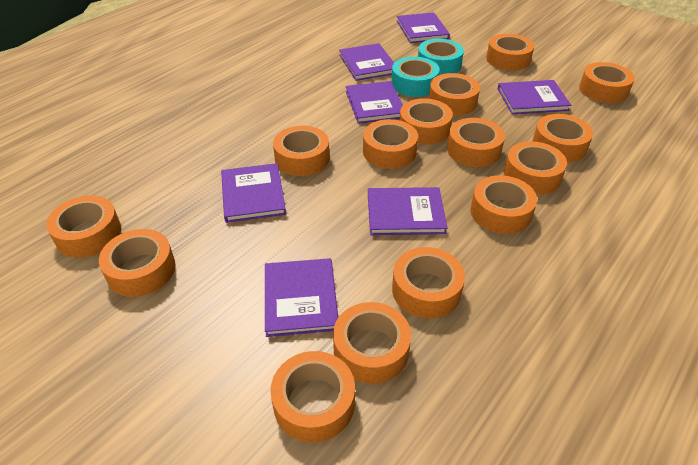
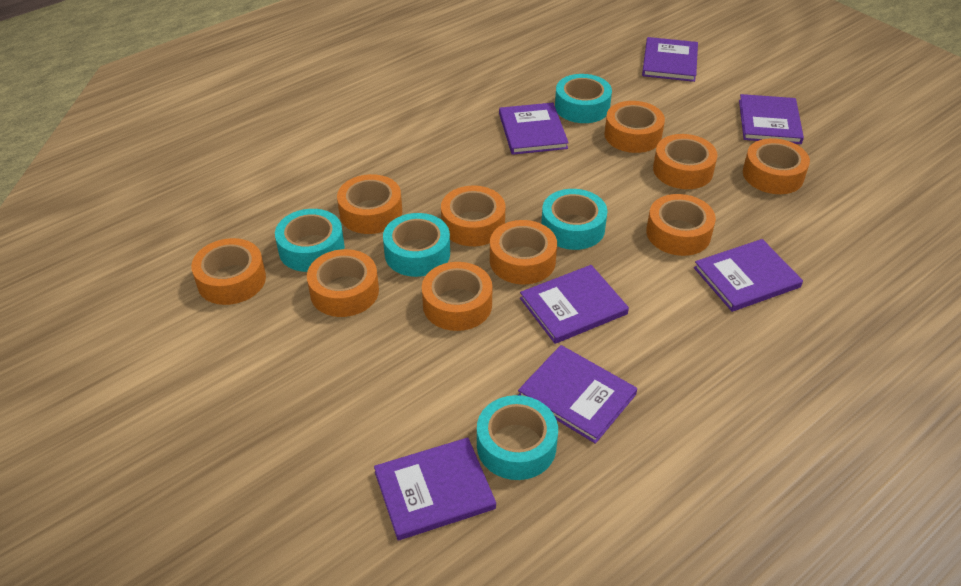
orange tape: [46,196,121,258] [99,229,176,297] [270,351,355,443] [273,126,329,176] [333,302,411,384] [363,119,418,169] [392,247,465,318] [400,98,453,145] [429,73,480,116] [447,118,505,167] [471,175,537,234] [486,34,534,71] [504,141,567,194] [533,114,593,162] [579,62,635,103] = 15 -> [191,238,266,305] [307,249,379,317] [337,174,402,234] [422,262,492,331] [441,186,505,246] [490,220,557,285] [604,101,665,153] [646,194,716,256] [653,134,718,189] [743,138,810,194] = 10
turquoise tape: [391,57,440,97] [418,39,464,75] = 2 -> [275,209,345,272] [383,213,450,277] [477,395,558,480] [541,189,607,250] [555,74,612,123] = 5

